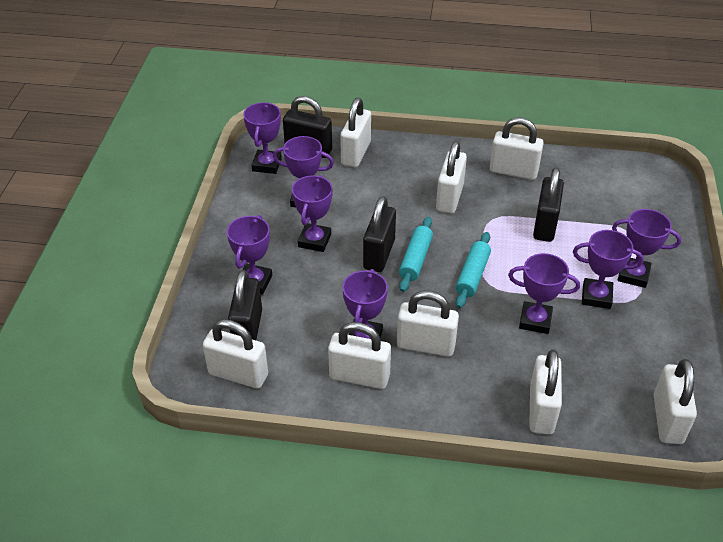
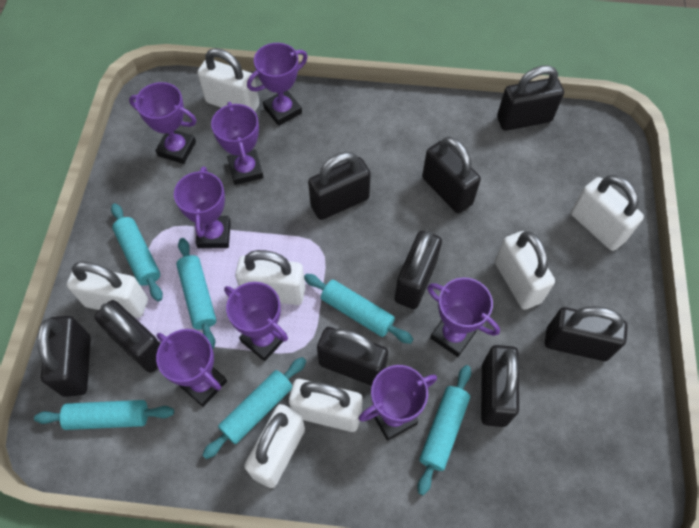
black padlock: [228,270,262,340] [283,96,332,158] [363,196,396,272] [533,167,564,242] = 4 -> [37,316,91,397] [94,300,160,373] [308,152,371,220] [317,327,388,386] [395,231,442,309] [422,137,481,213] [481,345,519,427] [497,65,564,131] [545,306,628,361] = 9
turquoise rolling pin: [399,217,433,292] [456,232,491,309] = 2 -> [34,400,174,430] [111,203,163,302] [176,238,216,349] [202,357,306,459] [304,274,413,344] [417,365,471,496] = 6
white padlock: [203,319,268,389] [328,322,391,389] [340,98,371,167] [397,291,459,357] [436,141,467,213] [490,118,544,180] [529,350,562,435] [654,359,697,444] = 8 -> [67,261,148,318] [197,48,259,111] [235,250,306,305] [244,404,305,488] [289,379,363,432] [495,231,555,310] [571,175,644,251] = 7

